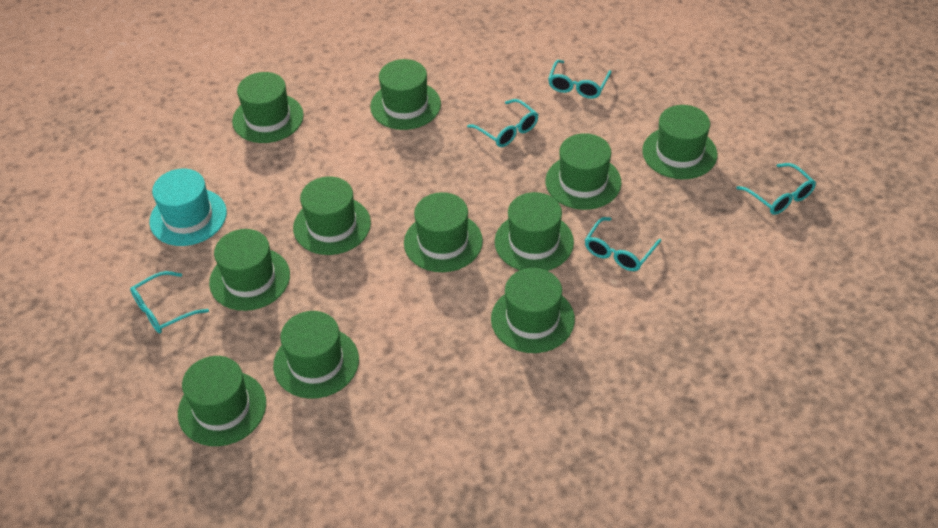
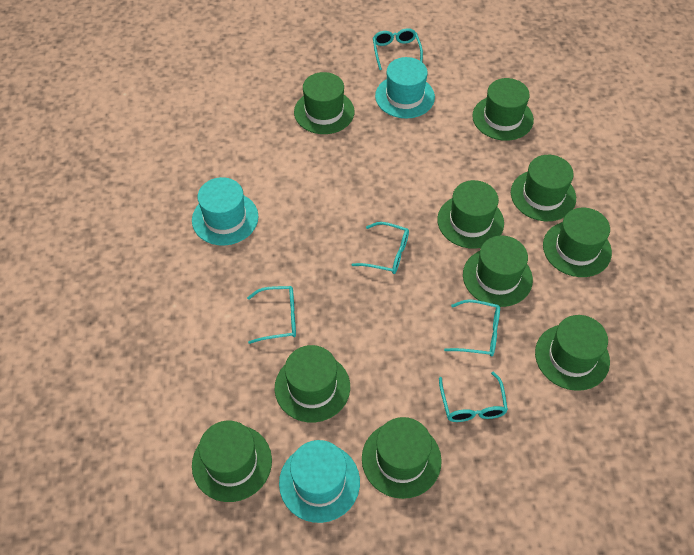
green hat: [178,356,266,446] [209,229,290,311] [232,72,304,143] [273,311,359,399] [293,176,371,255] [370,59,441,130] [404,192,483,272] [491,268,575,353] [495,192,574,271] [545,133,622,210] [642,105,717,179] = 11 -> [192,421,272,502] [275,345,350,422] [294,72,354,134] [362,417,442,499] [437,180,504,249] [463,235,533,307] [472,78,534,141] [511,155,576,221] [535,315,610,391] [543,208,612,277] = 10
turquoise hat: [149,168,227,246] = 1 -> [192,177,259,245] [279,440,360,523] [375,57,435,119] = 3

